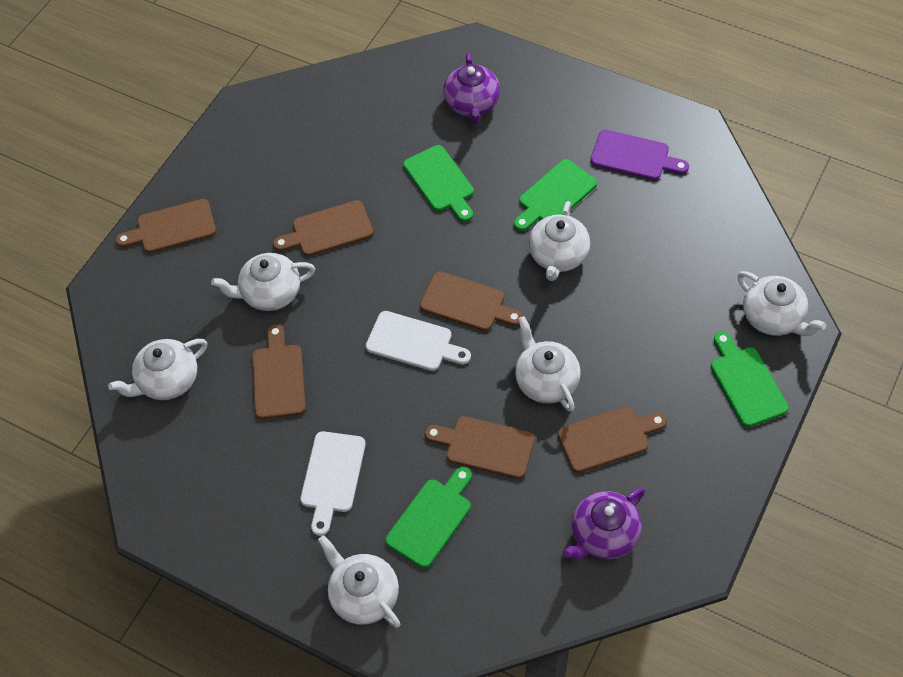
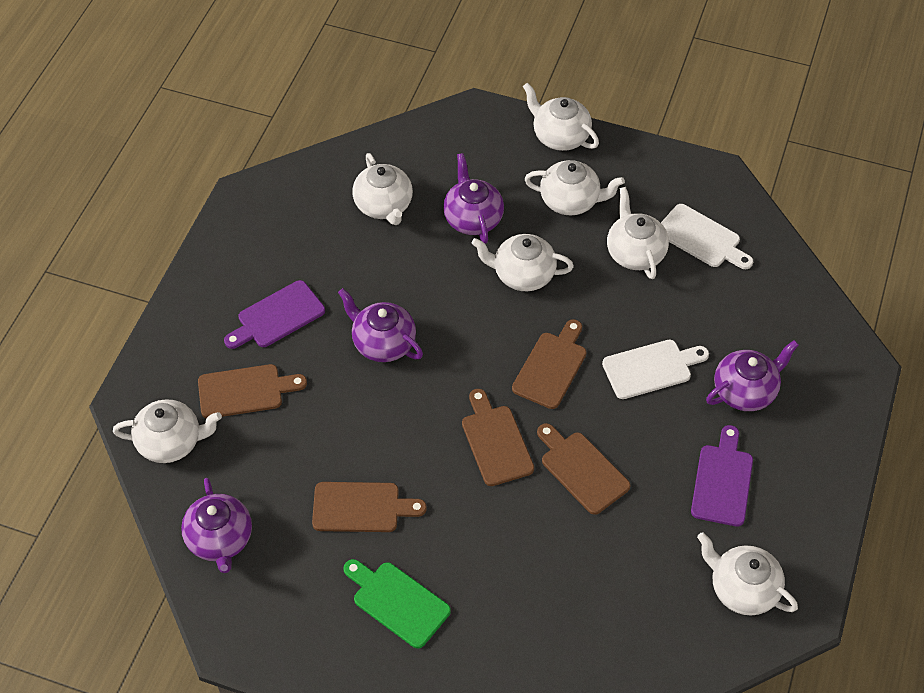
brown cutting board: [116,199,216,253] [252,324,306,419] [273,200,373,256] [420,271,523,331] [425,416,535,479] [558,406,667,473] = 6 -> [198,364,307,419] [312,482,427,532] [462,389,534,486] [512,319,587,409] [537,423,631,515] = 5
green cutting board: [385,467,472,568] [403,145,474,222] [514,159,597,231] [711,331,789,427] = 4 -> [343,559,451,648] = 1
purple cutting board: [590,130,689,180] = 1 -> [224,280,325,349] [691,425,753,526] = 2
purple teapot: [443,53,500,124] [563,487,645,561] = 2 -> [181,478,252,573] [338,288,423,362] [443,153,504,244] [706,340,799,411] = 4
white teapot: [108,339,207,400] [211,253,315,311] [318,535,400,628] [515,316,581,412] [529,201,590,281] [738,271,826,336] = 6 -> [113,400,222,463] [352,153,413,225] [472,234,574,291] [523,83,599,151] [525,160,625,216] [607,187,669,279] [697,532,798,616] = 7

